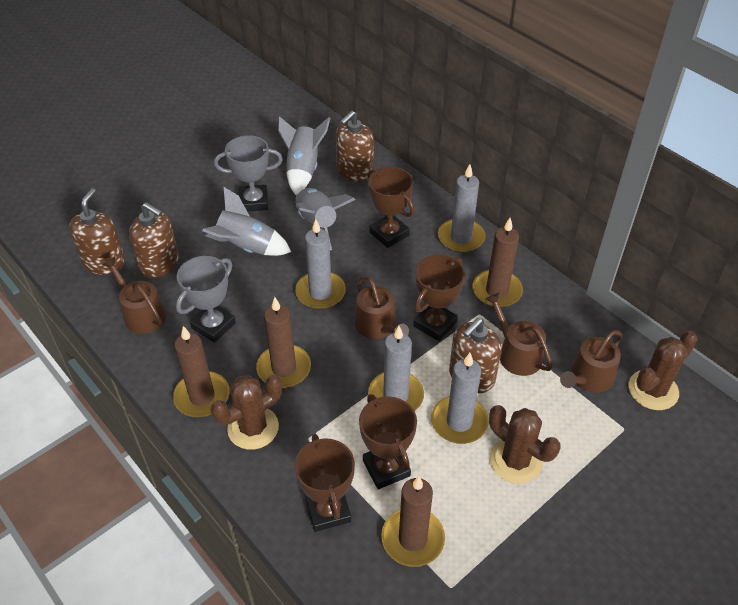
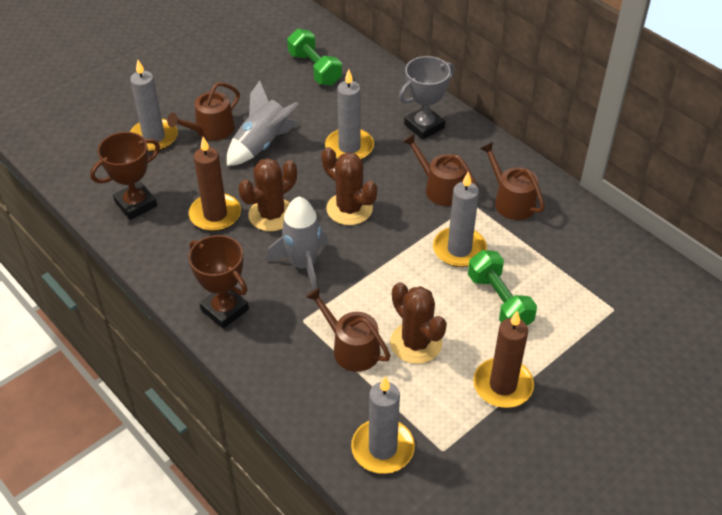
brown candle: [173,326,230,417] [256,297,311,388] [381,476,445,567] [473,218,523,307] = 4 -> [189,137,241,231] [473,311,534,408] = 2
brown soap dispenser: [69,188,125,274] [129,202,179,278] [336,111,374,182] [449,318,502,393] = 4 -> none = 0
brown trophy: [294,433,355,532] [359,394,417,489] [367,167,415,248] [413,255,465,341] = 4 -> [90,132,160,220] [189,235,249,329] = 2
green dumbbell: none = 0 -> [287,29,342,86] [468,250,537,326] = 2
grey rocket: [202,187,291,256] [278,116,330,195] [296,188,355,250] = 3 -> [227,80,299,166] [267,197,329,290] = 2
grey trophy: [176,256,236,343] [214,135,283,212] = 2 -> [399,56,455,140] = 1

